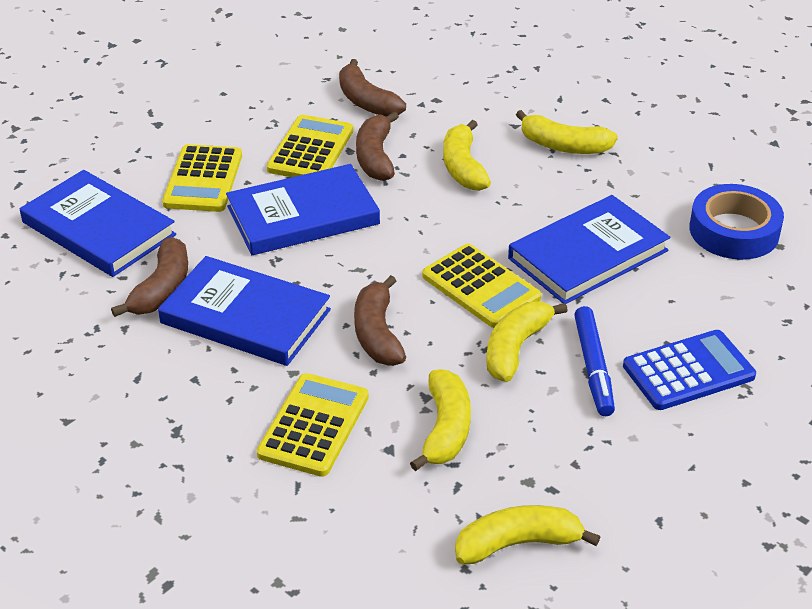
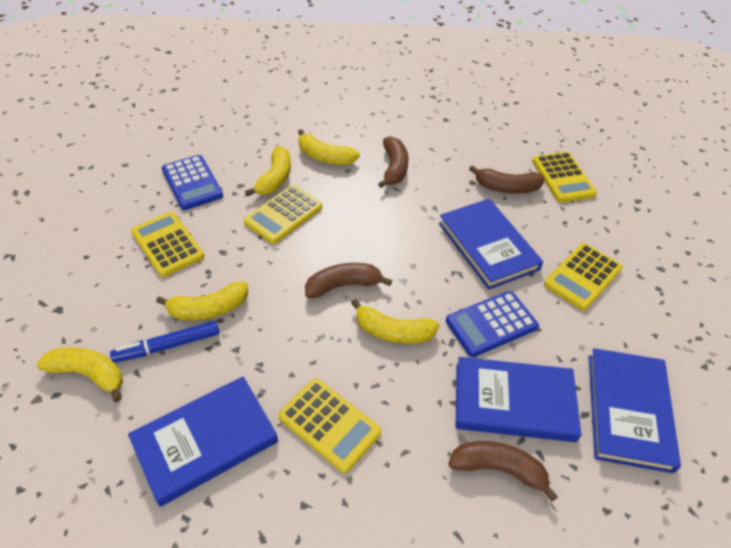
blue calculator: [623,330,756,410] = 1 -> [162,155,223,210] [446,291,539,357] = 2
blue tape: [690,184,784,260] = 1 -> none = 0
yellow calculator: [162,144,242,212] [257,373,369,477] [267,115,353,177] [422,244,541,328] = 4 -> [131,212,204,277] [243,185,322,244] [278,378,381,473] [532,152,597,203] [544,243,623,311] = 5

